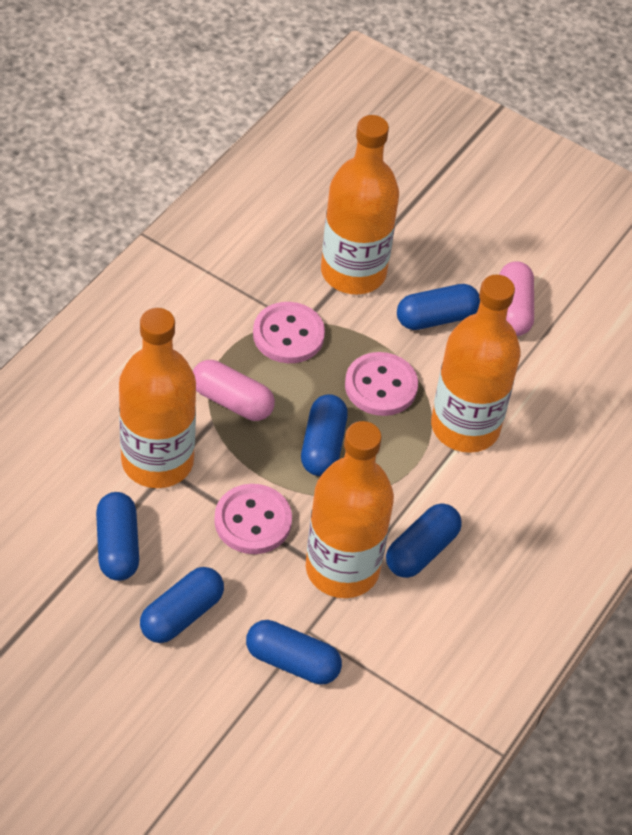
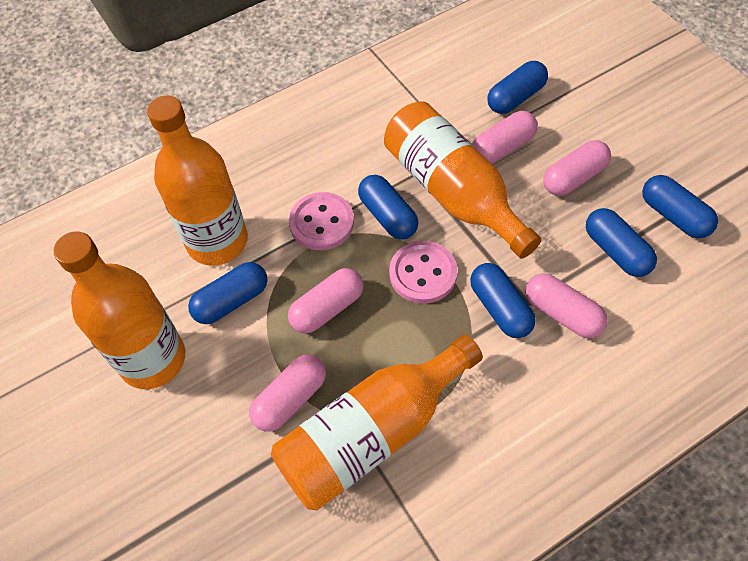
pink button: [214,484,292,554] [253,302,325,363] [345,352,418,416] = 3 -> [289,192,354,250] [389,241,458,304] = 2
pink capsule: [193,360,275,421] [499,261,534,336] = 2 -> [249,355,326,432] [288,268,364,334] [472,111,538,164] [525,273,608,338] [543,140,611,196] = 5

